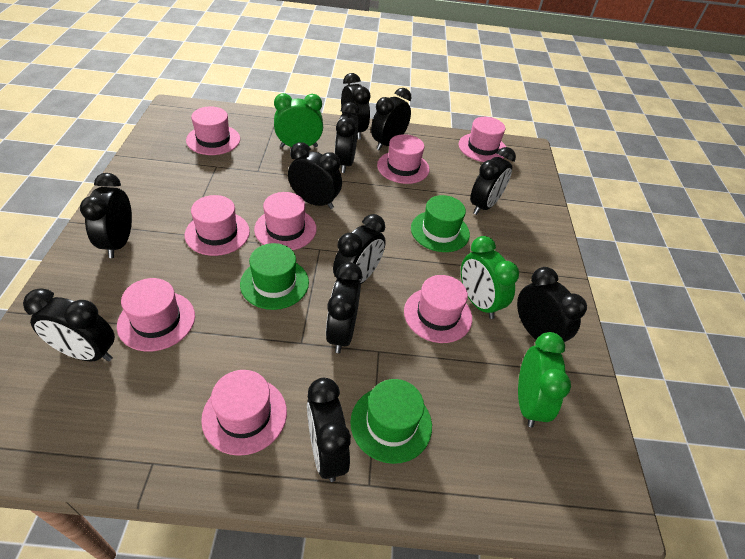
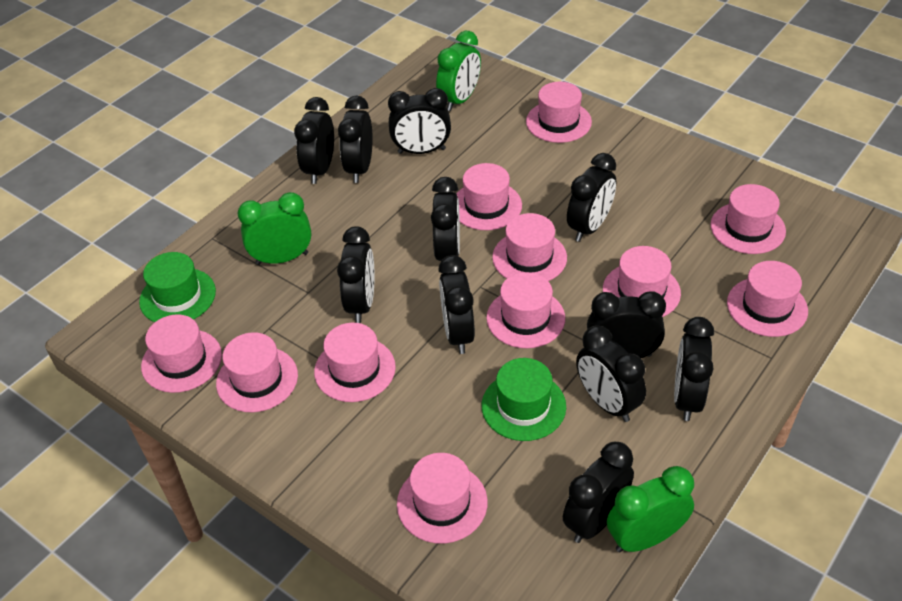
green hat: [240,243,309,310] [350,379,432,464] [411,195,470,252] = 3 -> [139,252,216,322] [482,358,566,441] = 2
pink hat: [117,278,195,351] [185,195,250,256] [186,106,240,155] [201,370,287,456] [254,192,317,250] [377,134,429,184] [404,275,472,343] [458,117,506,162] = 8 -> [141,314,222,393] [216,332,298,412] [314,323,396,402] [397,453,488,544] [456,163,522,230] [486,272,565,348] [492,213,567,281] [526,82,592,143] [603,246,681,317] [711,184,786,254] [727,261,808,337] = 11

